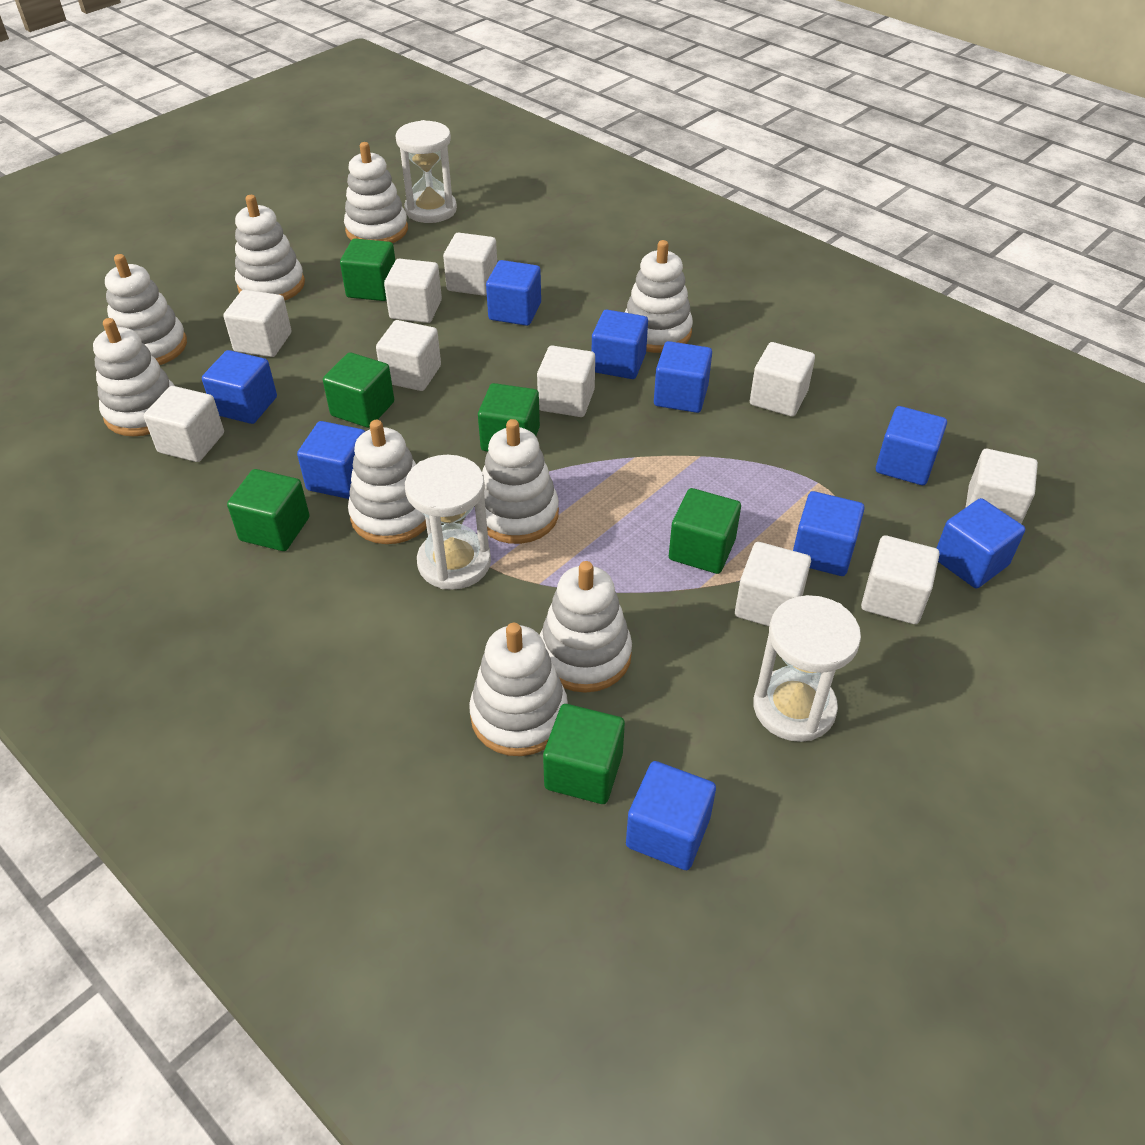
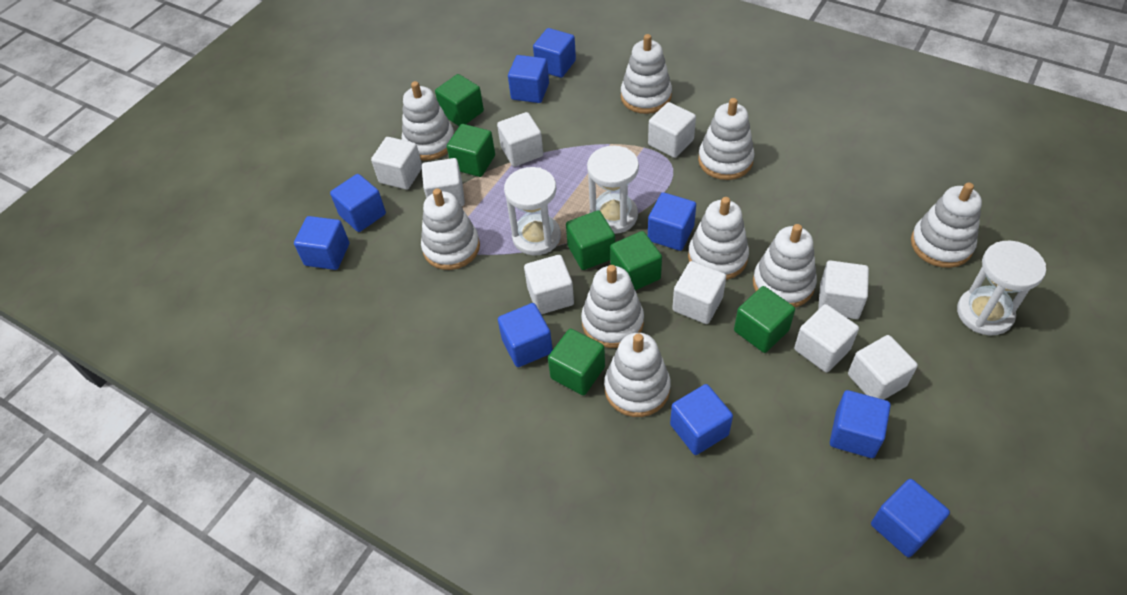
white cube: [144,386,224,462] [223,290,291,357] [376,320,441,391] [384,259,442,323] [443,232,497,296] [537,345,595,417] [735,542,811,626] [750,342,815,417] [861,535,940,624] [966,449,1038,524] = 10 -> [371,137,422,190] [422,158,465,206] [497,112,543,167] [524,255,574,314] [648,102,696,158] [672,261,726,324] [794,304,859,372] [818,260,869,319] [848,335,918,400] = 9

